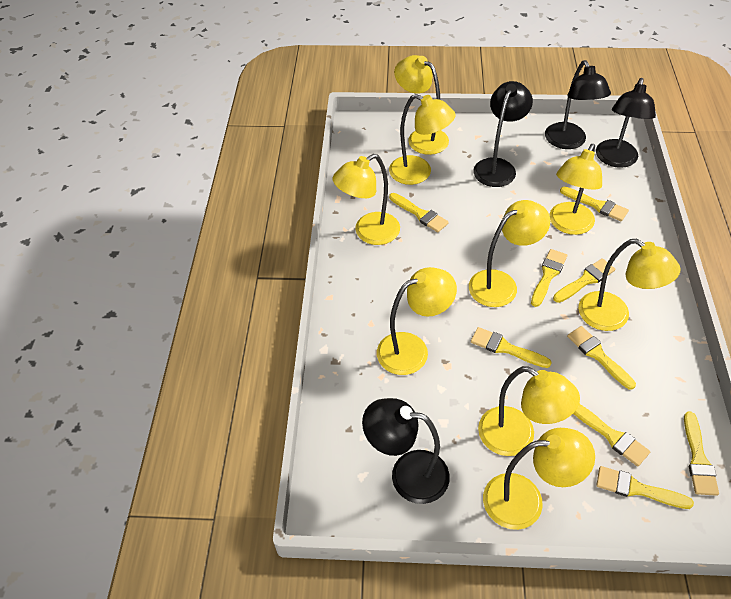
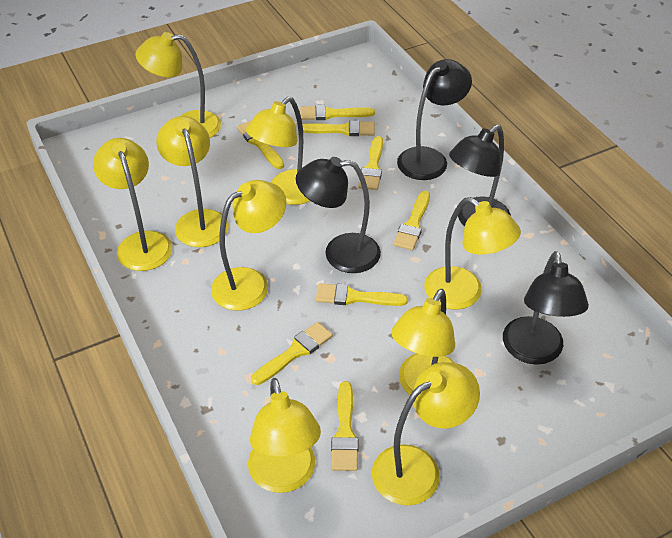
yellow brush: [389,193,449,232] [471,327,552,368] [531,249,567,307] [553,258,615,303] [560,186,629,221] [567,326,636,390] [573,404,650,467] [596,466,694,509] [684,411,719,496] = 9 -> [237,120,284,169] [251,322,333,385] [300,105,375,120] [302,120,375,136] [316,283,408,306] [331,381,358,471] [358,136,383,190] [393,191,430,251] = 8

